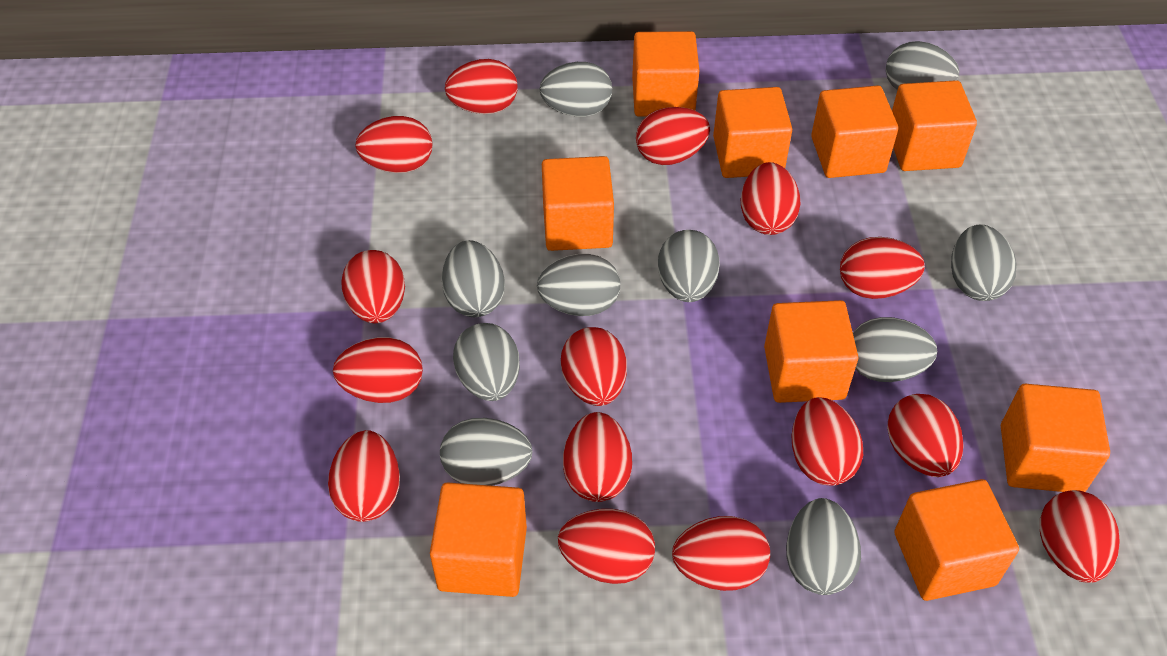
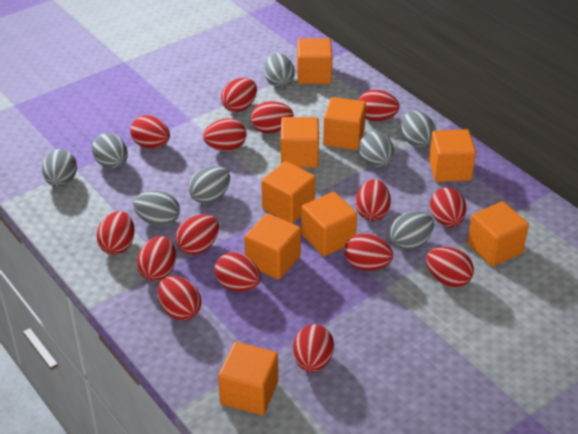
grey egg: [440,418,532,486] [442,240,505,317] [453,323,520,401] [537,254,620,316] [540,62,612,117] [658,230,720,302] [786,498,861,595] [853,317,937,382] [886,41,959,90] [951,225,1017,301] = 10 -> [42,149,77,187] [92,133,128,169] [133,190,180,227] [188,166,230,204] [264,53,295,88] [359,131,394,167] [390,211,434,250] [401,111,436,148] = 8

